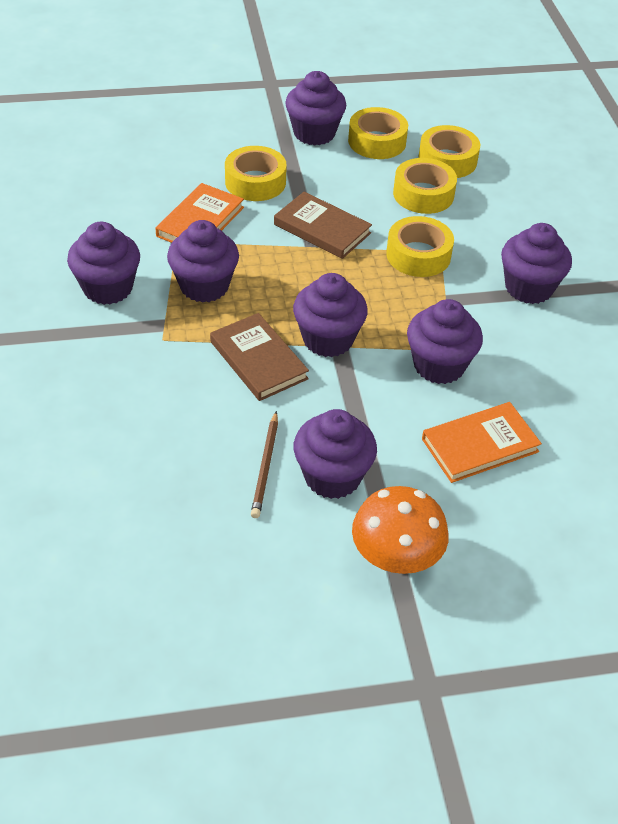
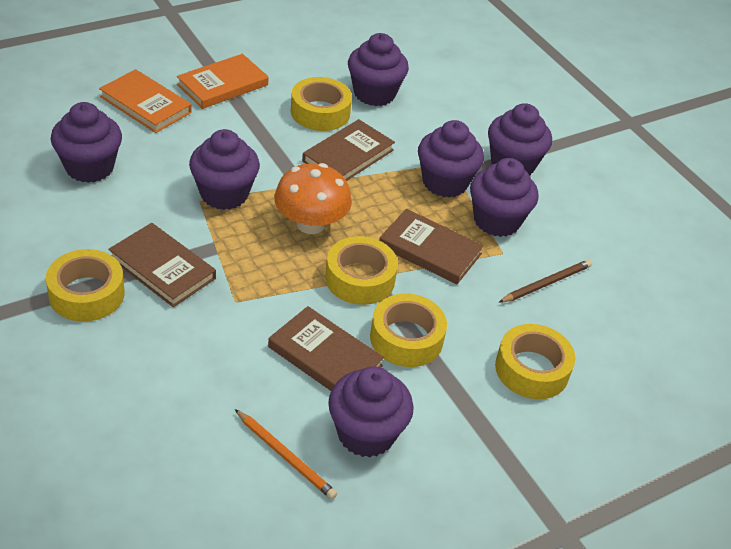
brown book: [210,313,309,401] [274,192,372,259] = 2 -> [108,223,216,307] [268,306,384,391] [302,119,395,181] [379,209,484,284] = 4
orange pencil: none = 0 -> [235,409,337,499] = 1

